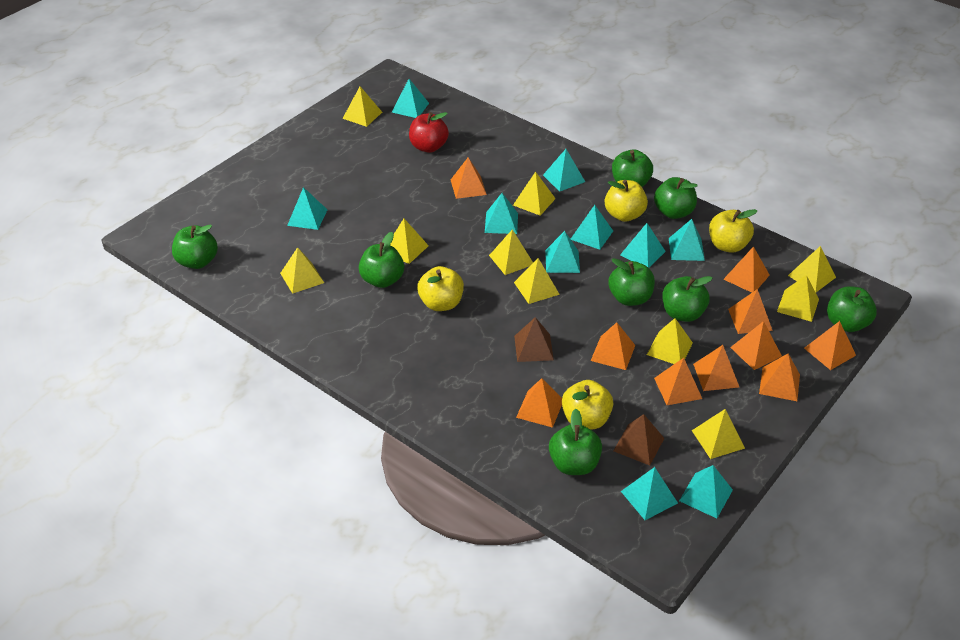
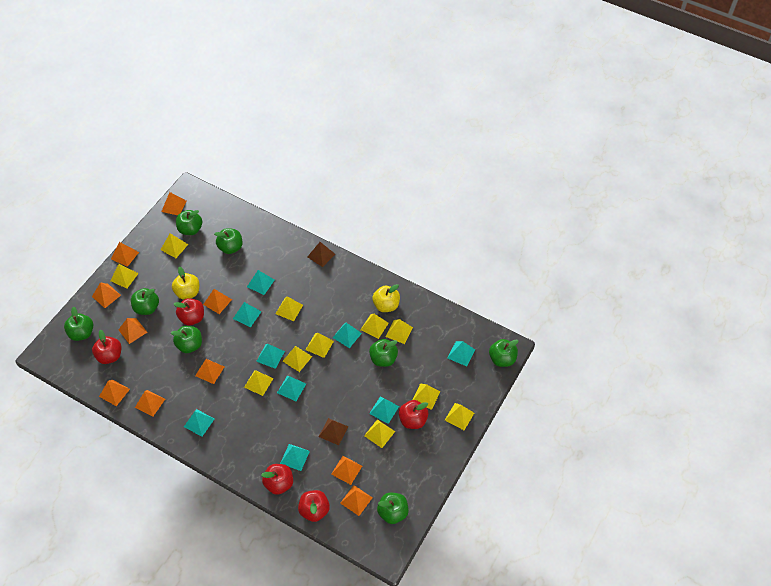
red apple: [409,112,449,153] = 1 -> [92,330,121,364] [174,298,204,325] [261,464,293,495] [298,490,330,522] [399,400,428,429] = 5
turquoise pyramid: [287,187,327,230] [392,79,429,118] [485,193,518,234] [543,149,585,192] [545,231,580,273] [571,205,613,250] [620,223,666,268] [621,467,678,520] [669,219,705,261] [679,465,733,518] = 10 -> [184,409,214,437] [233,302,262,327] [247,270,275,295] [256,344,285,369] [277,375,306,401] [280,444,310,471] [333,323,362,348] [369,397,399,424] [447,341,475,366] = 9
yellow apple: [417,266,464,311] [562,380,613,429] [605,180,648,222] [709,209,757,253] = 4 -> [172,266,199,300] [372,284,400,312] = 2
yellow pyramid: [280,247,324,294] [342,86,382,127] [390,219,429,264] [489,229,533,275] [513,172,556,216] [514,258,560,304] [647,318,693,364] [692,409,745,459] [777,275,819,322] [788,246,836,292] = 10 -> [110,264,139,289] [160,233,188,258] [244,370,274,396] [275,296,303,321] [283,346,312,372] [306,333,334,358] [361,314,389,339] [364,419,395,448] [385,319,413,344] [412,383,440,410] [445,403,474,430] = 11

